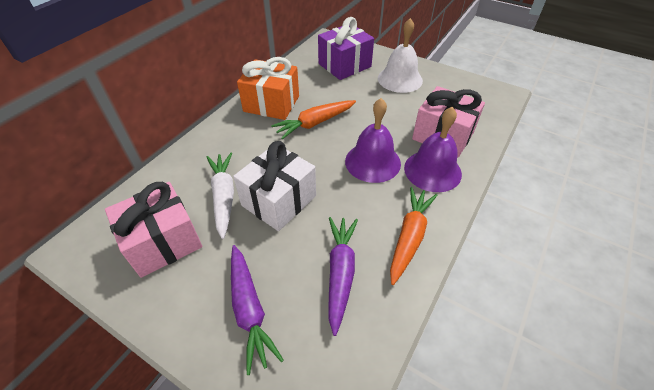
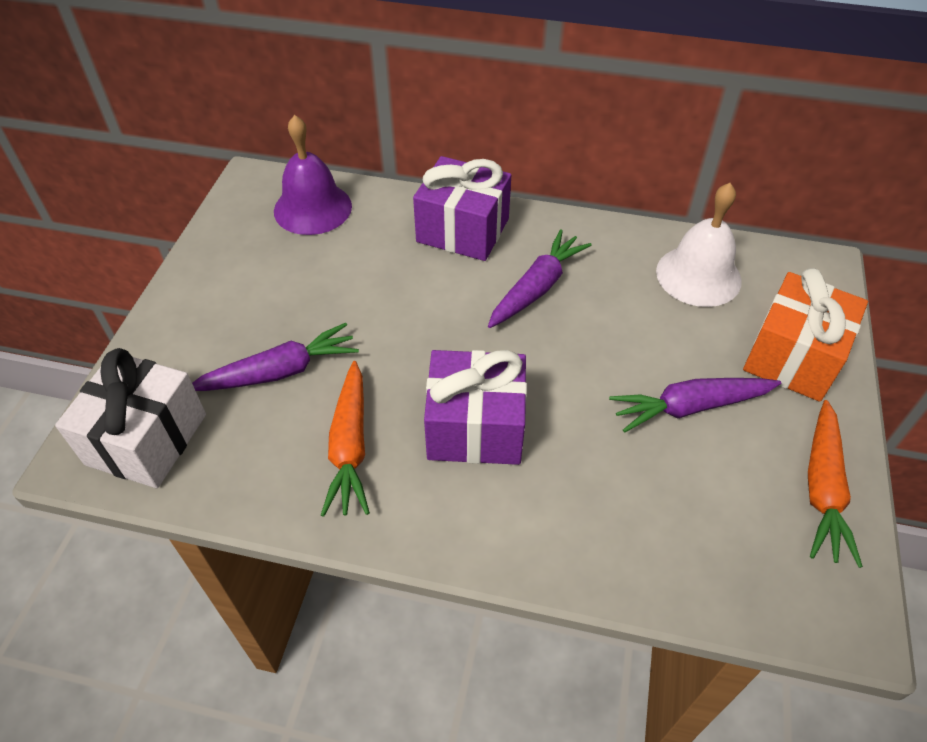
pink gift: [105,182,202,278] [412,86,485,157] = 2 -> none = 0
purple bell: [345,98,401,183] [404,107,462,192] = 2 -> [274,115,352,235] = 1
purple carrot: [231,245,284,375] [329,217,358,336] = 2 -> [192,323,359,391] [488,229,592,328] [609,378,781,433] = 3
purple gift: [318,17,374,80] = 1 -> [413,156,511,261] [424,350,527,465] = 2
white carrot: [207,153,234,239] = 1 -> none = 0

